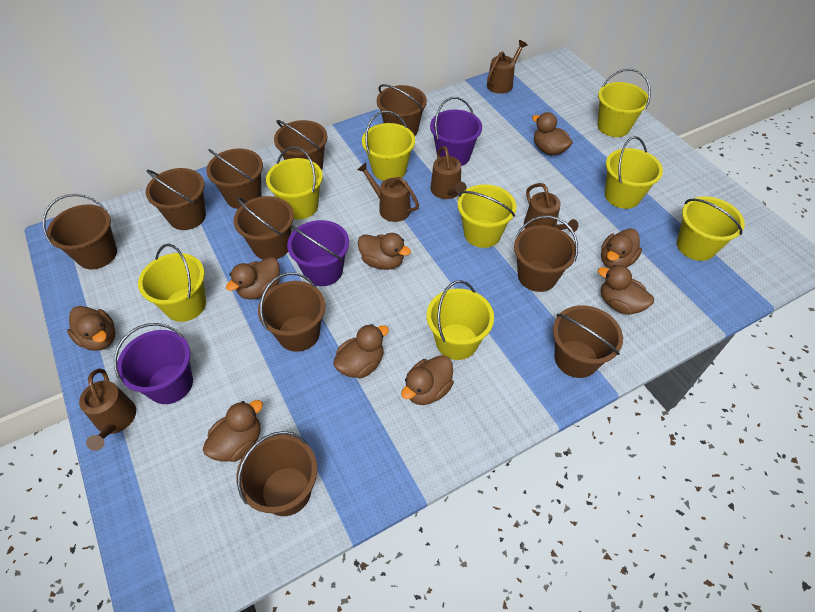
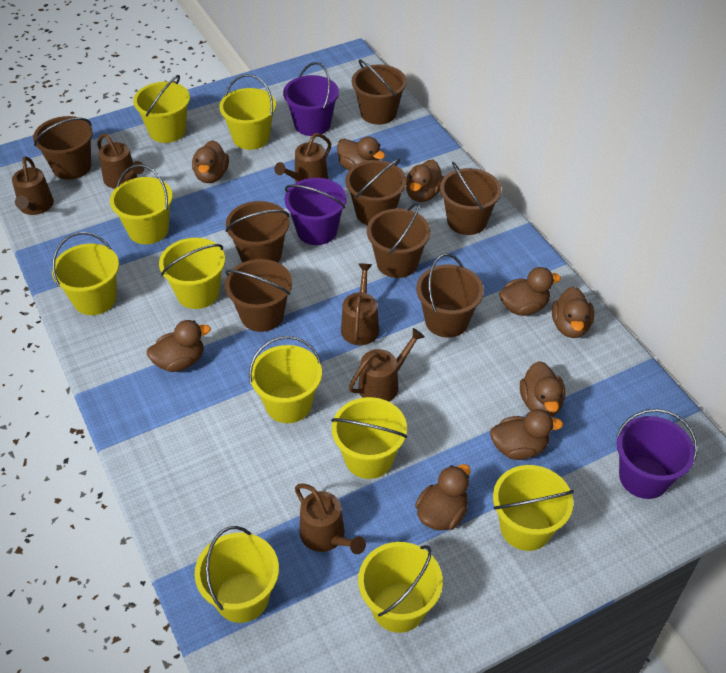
brown bucket: [43,194,117,269] [145,168,206,230] [206,149,263,209] [233,196,294,260] [236,431,317,516] [258,272,325,352] [274,120,327,170] [377,84,427,136] [514,215,578,292] [553,305,623,378] = 10 -> [33,116,93,180] [225,201,289,263] [225,259,292,332] [345,159,406,225] [352,59,407,125] [367,203,431,278] [416,254,484,338] [440,162,502,235] = 8
brown watering can: [79,369,136,451] [357,163,419,222] [430,146,467,199] [487,40,527,94] [524,183,578,232] = 5 -> [12,156,54,215] [97,133,144,189] [274,133,331,183] [295,484,366,554] [341,263,379,345] [349,328,425,402] = 6
yellow bucket: [138,244,206,322] [266,146,323,219] [362,111,415,181] [427,280,494,360] [458,184,516,248] [597,69,651,137] [605,136,663,209] [677,196,745,261] = 8 -> [52,232,119,315] [110,164,173,244] [133,75,190,143] [159,238,225,309] [195,526,279,623] [219,74,276,150] [249,336,322,423] [331,397,408,479] [358,542,443,633] [493,465,574,551] = 10

